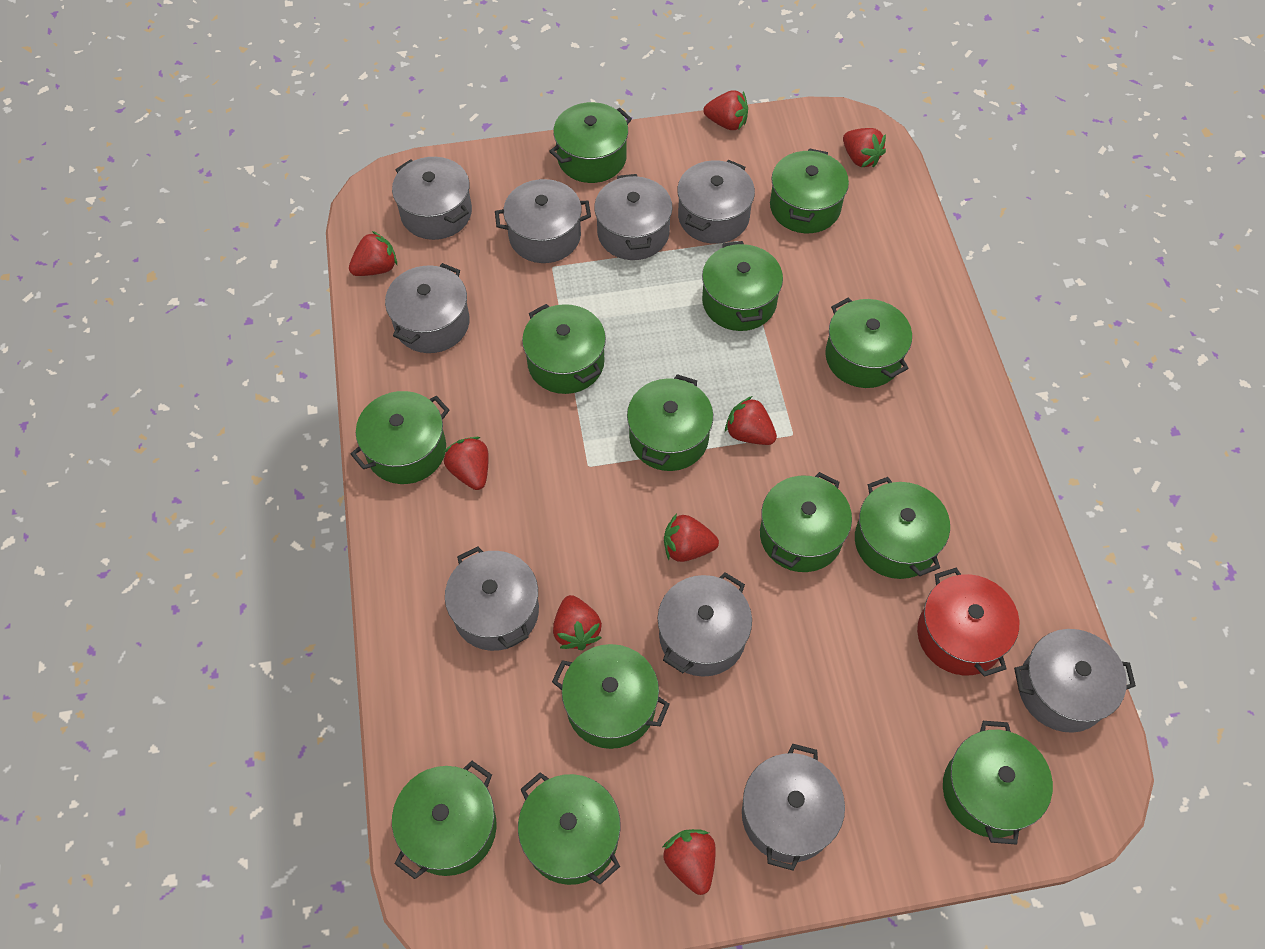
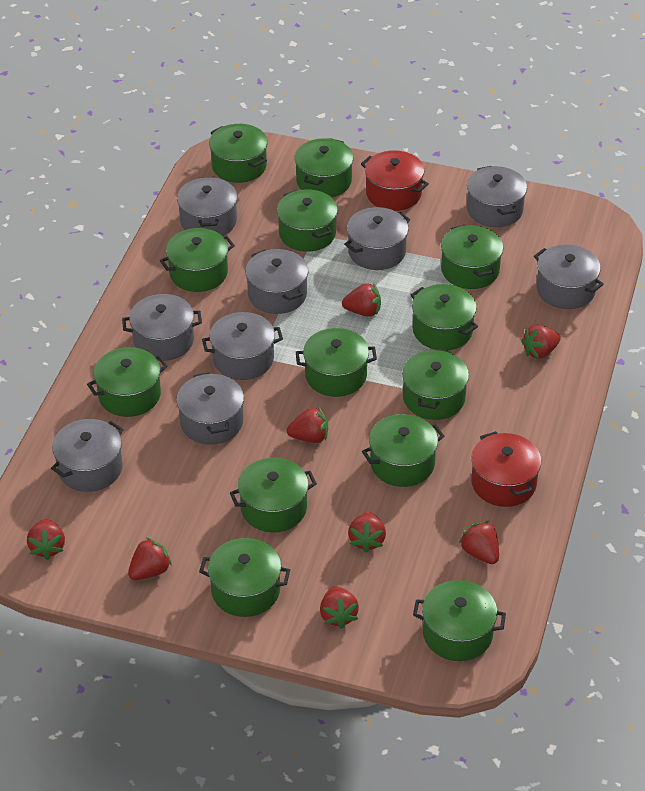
red pot: [917,568,1019,677] = 1 -> [361,150,429,211] [471,431,541,507] = 2

